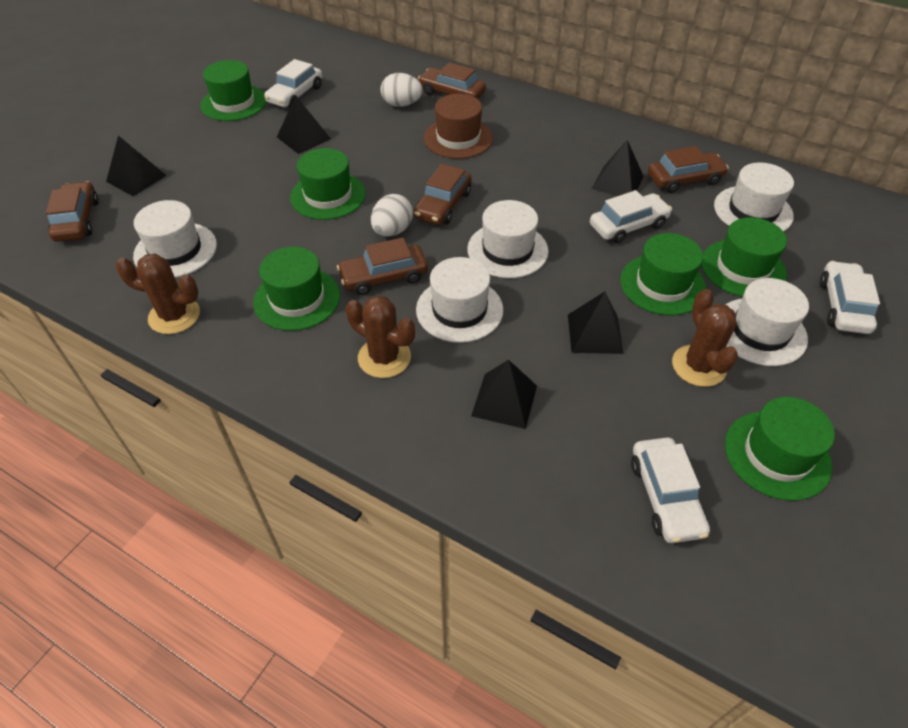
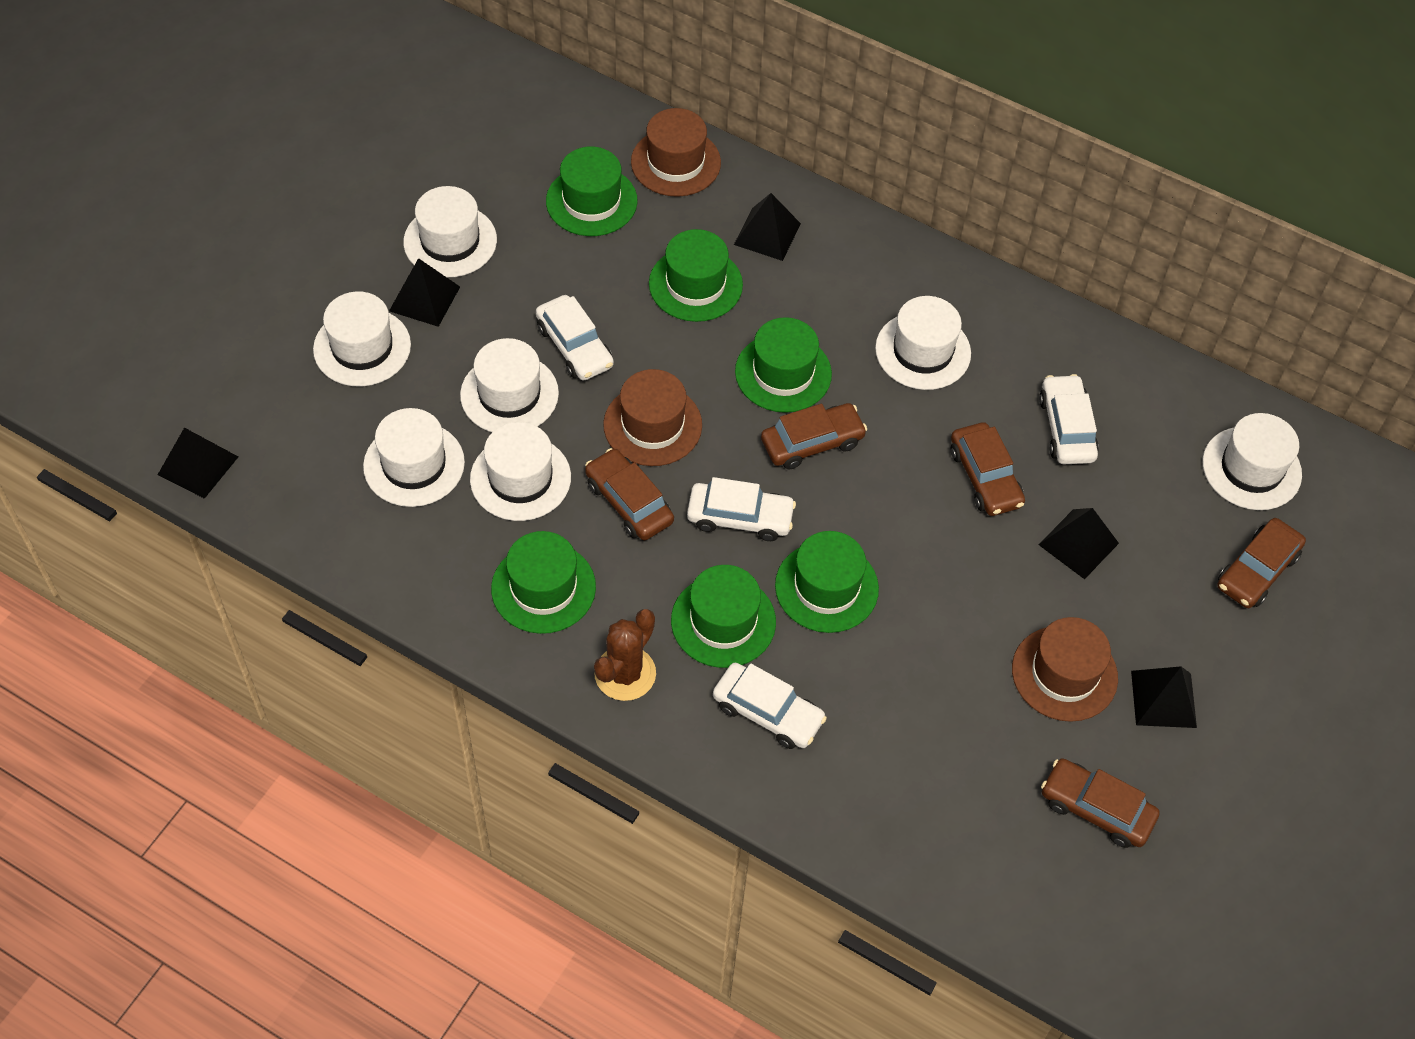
brown cactus: [116,253,200,334] [346,295,415,378] [672,289,738,387] = 3 -> [594,609,656,701] = 1
brown hat: [424,94,493,159] = 1 -> [603,369,702,466] [631,108,721,197] [1012,617,1118,722] = 3
white egg: [371,194,413,237] [381,73,423,107] = 2 -> none = 0
white hat: [133,200,217,278] [416,257,503,343] [467,200,549,278] [714,162,794,232] [725,278,809,366] = 5 -> [313,291,411,387] [363,408,465,507] [403,186,497,277] [460,338,559,432] [470,422,571,521] [875,296,971,390] [1203,413,1302,510] = 7

